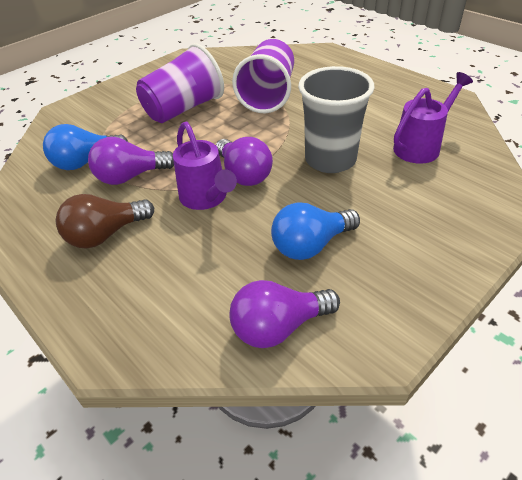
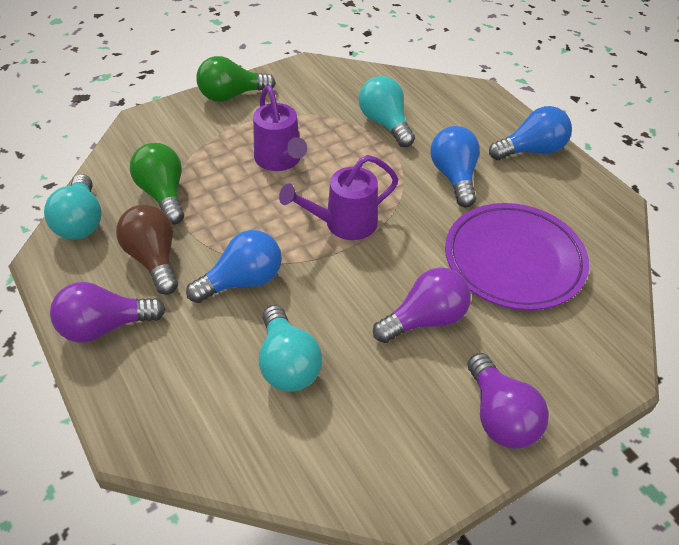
blue light bulb: [43,124,128,170] [271,202,360,260] = 2 -> [186,230,282,303] [430,126,480,207] [489,106,572,160] = 3
green light bulb: none = 0 -> [130,143,184,225] [196,56,276,102] = 2
grey cup: [298,66,374,173] = 1 -> none = 0
purple cup: [136,43,224,123] [232,39,294,113] = 2 -> none = 0
purple plate: none = 0 -> [445,203,589,310] = 1
turquoise light bulb: none = 0 -> [44,174,102,240] [259,305,322,392] [359,76,415,147] = 3

